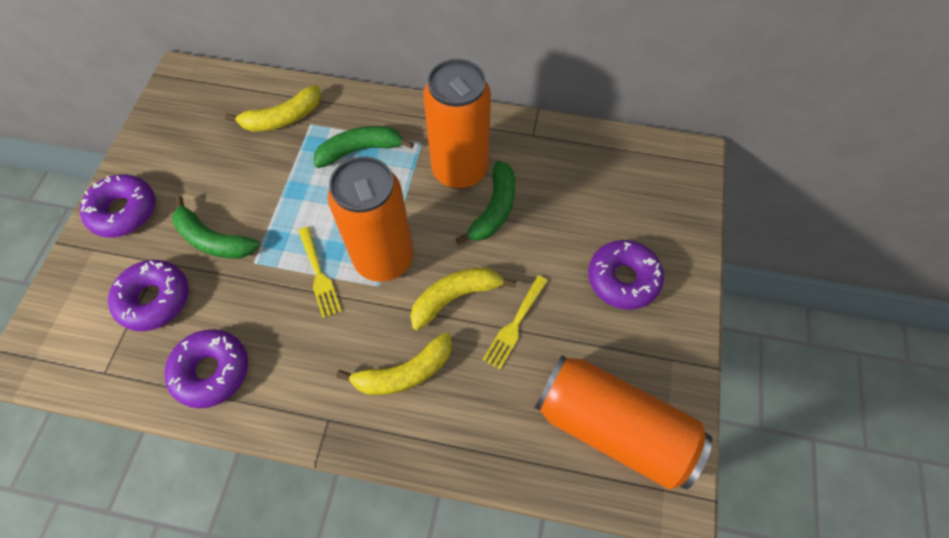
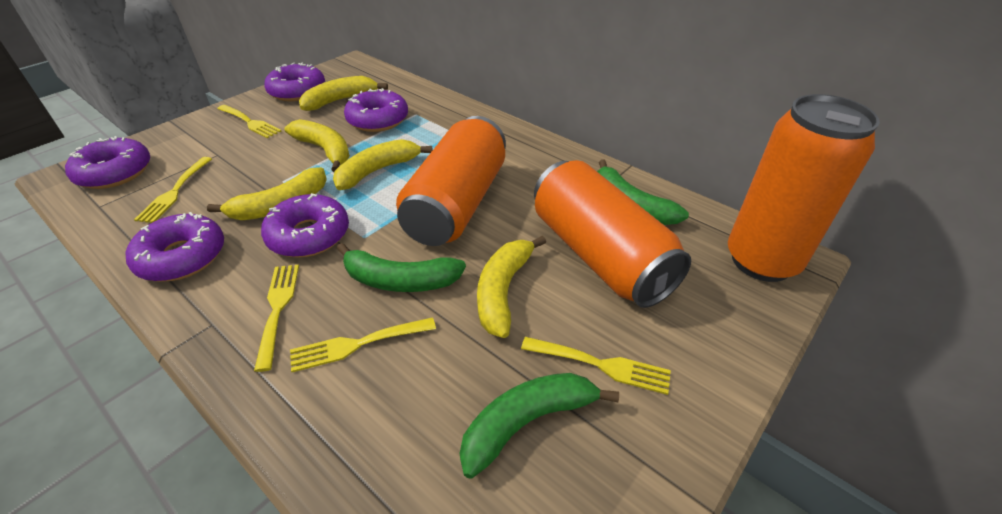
purple donut: [80,174,155,237] [108,260,189,331] [164,329,248,408] [588,240,664,310] = 4 -> [65,136,150,189] [125,212,224,282] [261,193,349,257] [264,62,325,101] [344,88,408,132] = 5
yellow banana: [225,85,321,132] [337,332,452,395] [410,267,516,331] = 3 -> [207,167,327,220] [284,119,350,172] [299,76,388,111] [333,139,433,190] [477,236,546,338] = 5
yellow fork: [298,227,342,318] [483,275,548,370] = 2 -> [134,157,212,223] [217,105,281,138] [254,265,299,372] [290,317,436,372] [521,337,671,395] = 5

